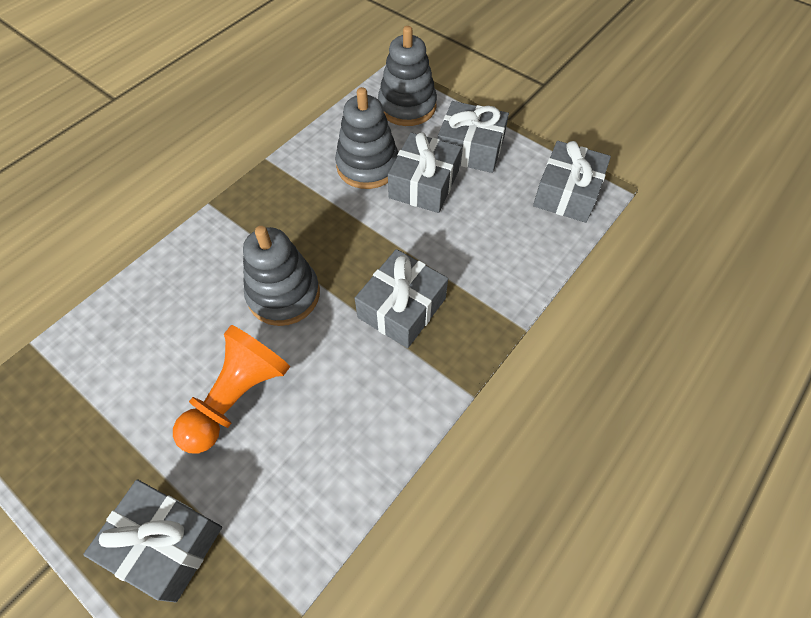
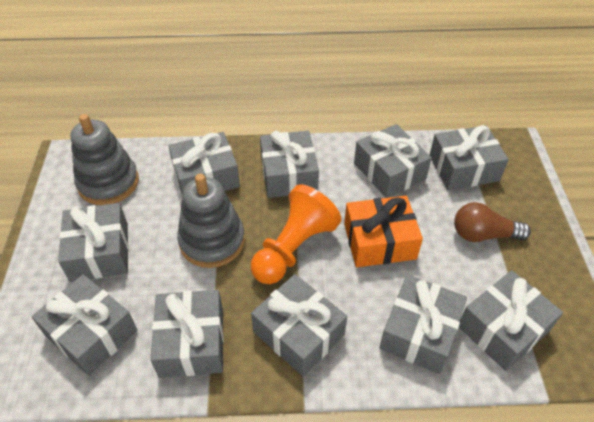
brown light bulb: none = 0 -> [454,202,531,242] = 1
grey gift: [83,479,222,602] [355,249,448,348] [388,132,462,213] [438,101,509,173] [533,141,611,223] = 5 -> [32,274,137,376] [58,203,129,282] [150,290,224,378] [168,132,240,194] [251,274,347,376] [260,131,319,198] [354,124,432,198] [380,275,467,374] [430,125,509,190] [459,270,563,371] = 10
grey stacking toy: [243,226,320,326] [335,87,398,189] [378,26,437,126] = 3 -> [71,114,139,205] [177,174,245,268] = 2
orange gift: none = 0 -> [344,196,423,267] = 1

